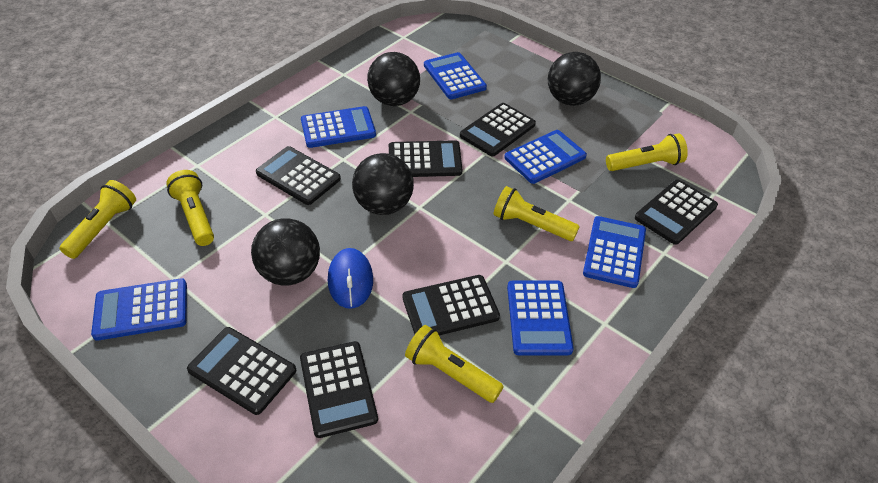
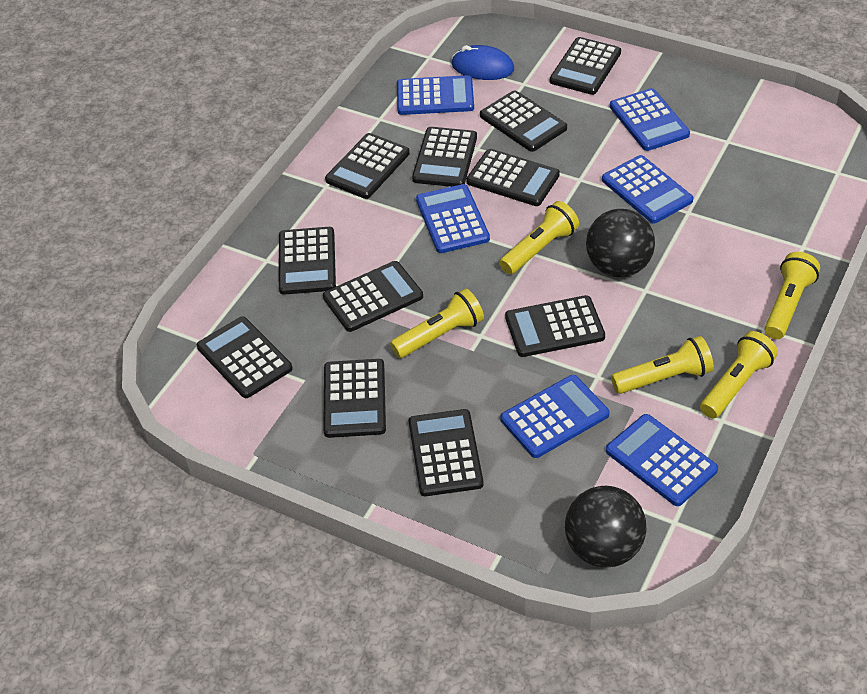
black ball: [251,218,320,286] [352,153,414,215] [367,52,420,106] [548,52,601,106] = 4 -> [565,486,647,568] [586,209,655,277] = 2
black calculator: [187,327,296,415] [256,146,341,205] [300,341,378,438] [389,140,463,177] [403,275,500,335] [460,103,536,156] [635,180,718,245] = 7 -> [197,316,293,398] [279,227,336,295] [323,261,423,332] [323,359,386,438] [325,133,410,199] [409,409,483,496] [412,127,477,187] [467,149,560,206] [480,90,567,152] [505,295,605,357] [550,37,621,95] = 11

